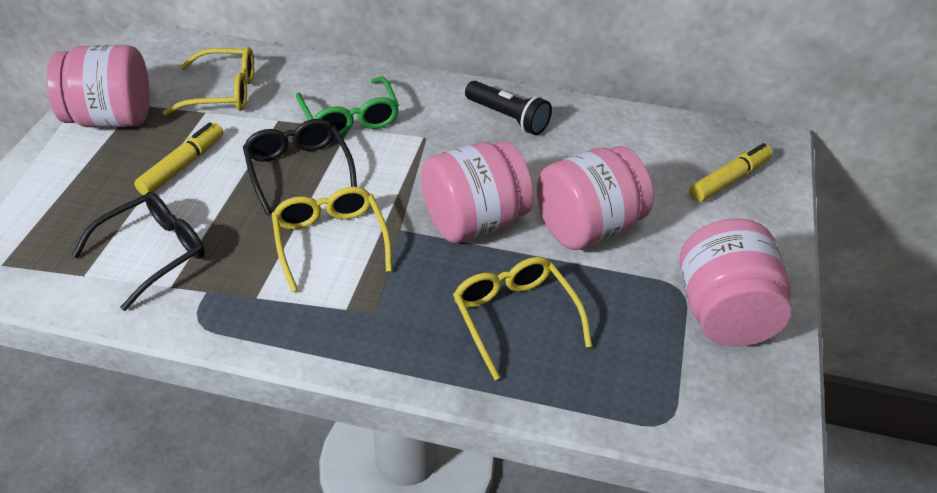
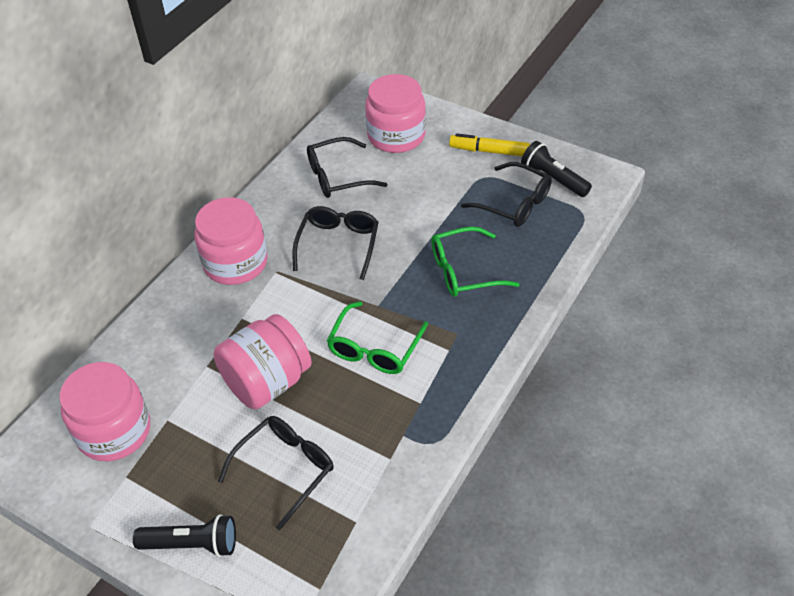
black flashlight: [465,81,552,135] = 1 -> [133,514,236,557] [521,141,592,197] = 2
black glasses: [72,192,205,311] [243,119,357,215] = 2 -> [218,416,334,530] [293,206,379,280] [307,137,387,198] [461,162,552,227] = 4
green glasses: [296,76,399,138] = 1 -> [327,301,428,374] [431,226,520,297] = 2
yellow glasses: [163,47,254,116] [272,187,392,293] [453,257,592,380] = 3 -> none = 0
yellow marker: [134,122,224,195] [689,143,773,202] = 2 -> [449,133,530,156] = 1

